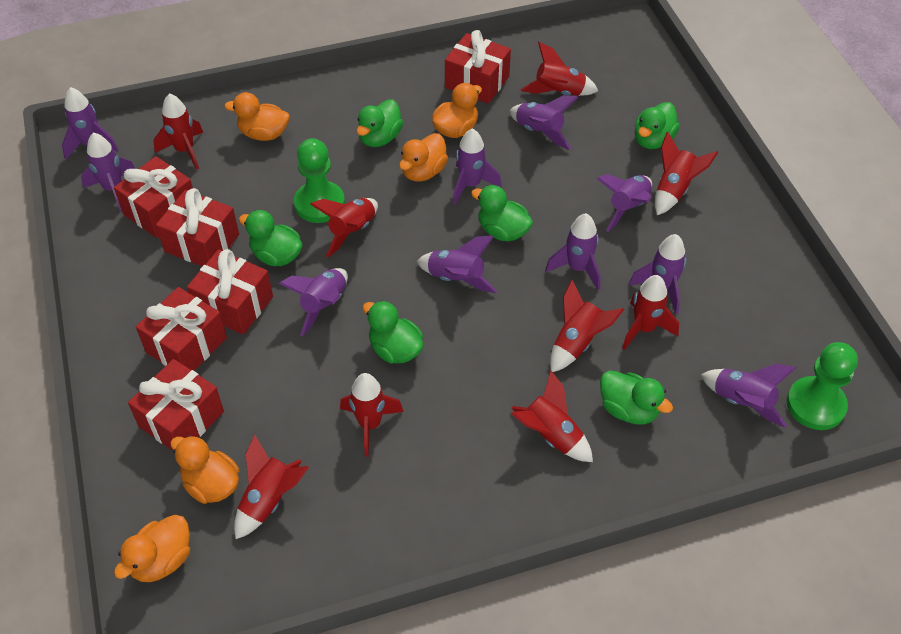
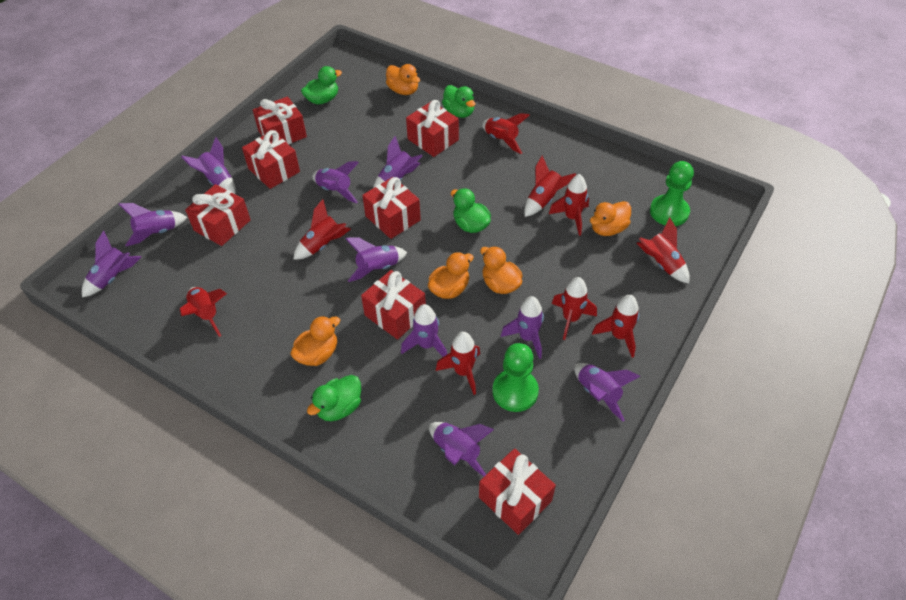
green duck: [239,210,303,266] [357,99,403,147] [363,300,424,364] [471,185,533,241] [600,370,673,425] [635,102,680,149] = 6 -> [301,66,342,104] [307,375,361,421] [442,85,475,118] [451,188,491,233] = 4
red gift: [114,156,193,238] [128,359,224,451] [136,287,227,371] [156,188,239,266] [187,249,273,335] [445,30,511,104] = 6 -> [185,184,251,246] [242,130,300,189] [253,97,307,144] [361,270,426,340] [362,177,421,239] [406,100,459,157] [479,448,556,535] = 7

